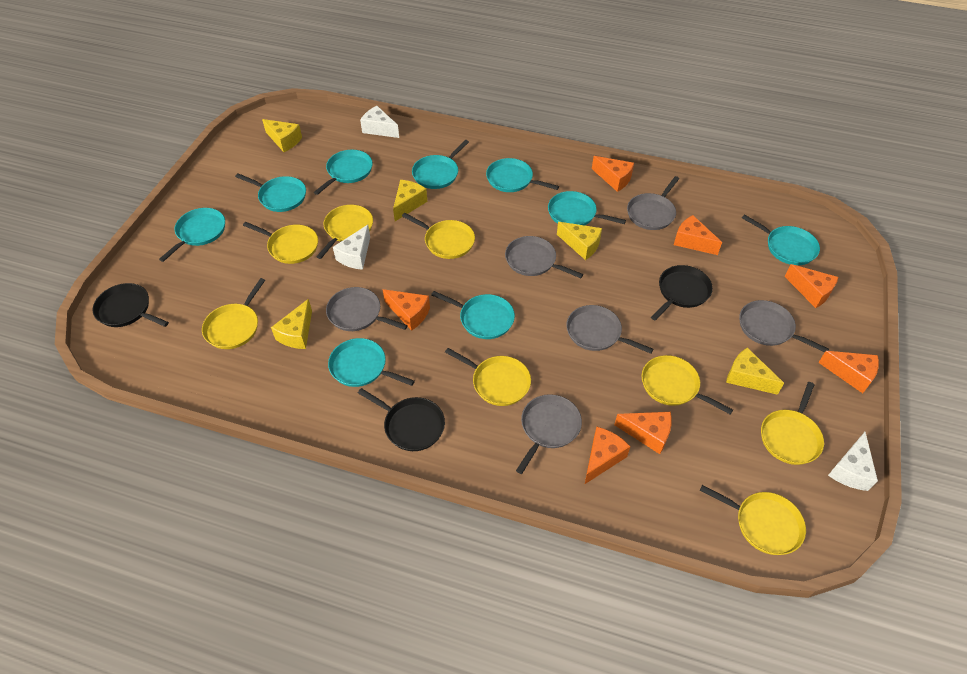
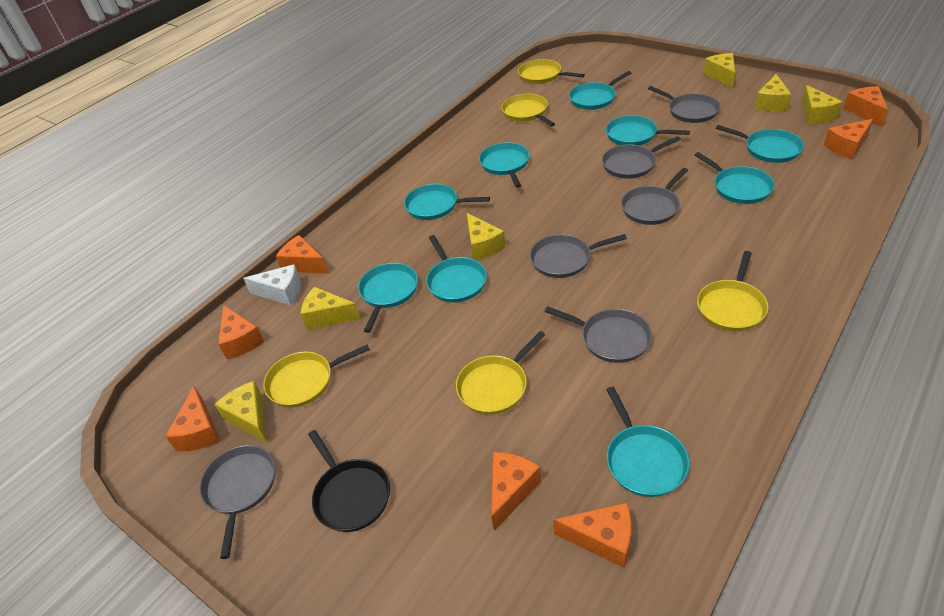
black pan: [93,283,169,327] [358,388,445,451] [651,265,713,321] = 3 -> [308,430,390,532] = 1
white cheese: [333,225,370,270] [360,106,399,138] [828,432,878,491] = 3 -> [243,264,301,305] = 1
yellow cheese: [262,119,302,152] [271,299,312,349] [393,180,427,221] [557,222,602,260] [726,347,784,395] = 5 -> [214,381,267,443] [301,287,361,330] [467,213,506,260] [703,53,735,89] [755,74,791,111] [801,85,843,124] = 6
yellow pan: [202,278,265,349] [243,222,318,264] [316,205,373,259] [402,213,475,259] [445,348,531,406] [642,355,733,414] [700,485,806,555] [761,382,824,465] = 8 -> [263,344,370,408] [456,331,545,415] [501,94,555,127] [518,59,585,84] [697,251,768,331] = 5

